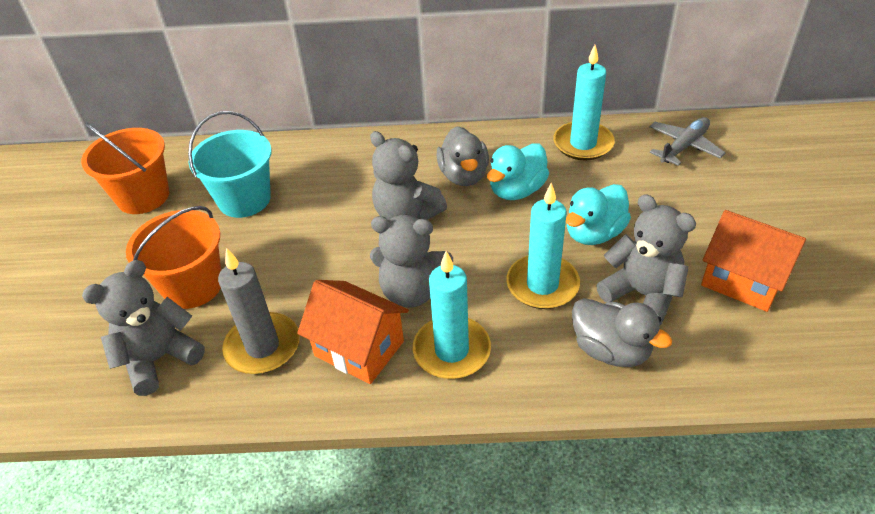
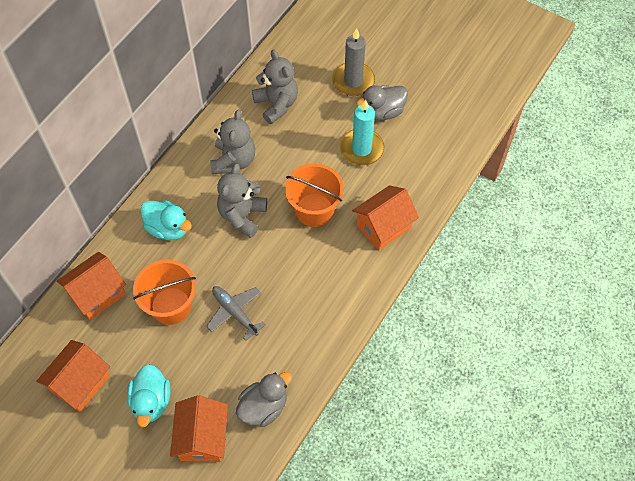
grey teddy bear: [82,260,205,396] [370,131,447,220] [370,215,453,308] [596,194,696,325] = 4 -> [210,110,255,174] [217,164,267,238] [252,49,298,124] = 3
orange house: [297,280,409,384] [701,210,806,312] = 2 -> [36,340,110,412] [57,252,126,320] [170,395,228,462] [352,185,419,250] = 4
turquoise bucket: [188,111,272,218] = 1 -> none = 0
turquoise candle: [413,251,491,379] [506,183,580,309] [553,45,615,161] = 3 -> [340,100,384,166] = 1

